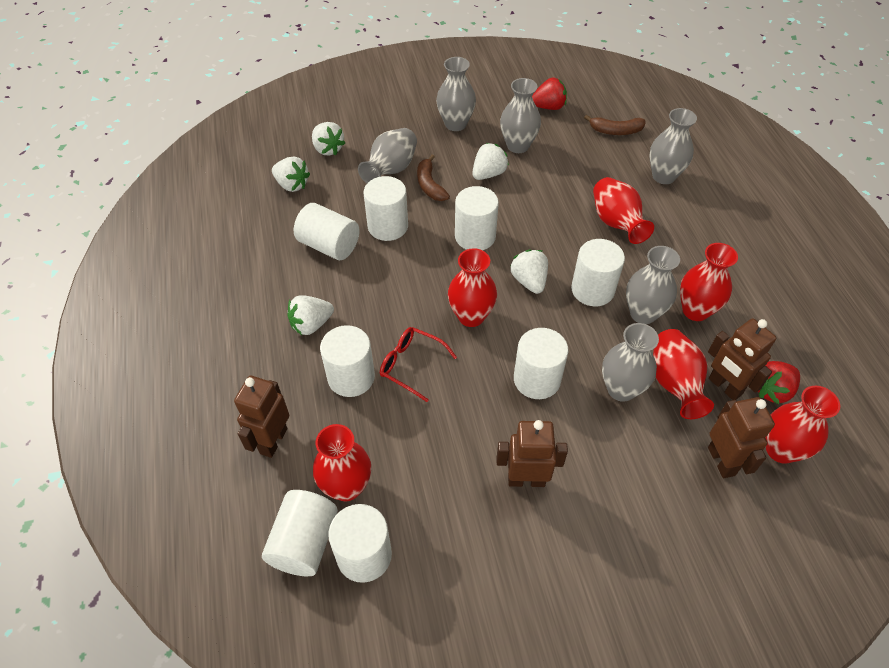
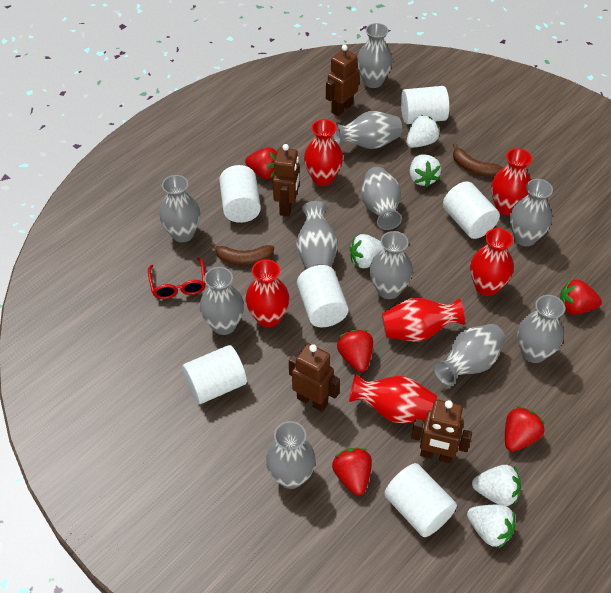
grey vase: [358,128,417,183] [436,57,476,131] [500,78,541,153] [602,323,659,402] [626,246,680,324] [649,108,697,184] = 6 -> [159,175,200,242] [200,267,244,335] [266,421,316,489] [296,201,338,269] [333,111,402,149] [357,23,393,88] [361,167,402,230] [370,231,413,299] [433,324,506,386] [510,179,553,246] [517,295,565,363] = 11
red strawberry: [532,78,567,110] [758,361,800,404] = 2 -> [245,147,277,179] [332,448,372,496] [337,330,373,372] [505,406,545,452] [560,279,602,315] = 5
white cylinder: [262,490,338,576] [294,203,360,260] [320,325,375,397] [328,504,392,583] [364,176,408,241] [455,186,499,250] [514,328,568,399] [571,239,625,306] = 8 -> [182,345,247,404] [219,165,261,223] [297,265,349,327] [384,463,457,537] [401,86,449,124] [443,181,500,239] = 6

